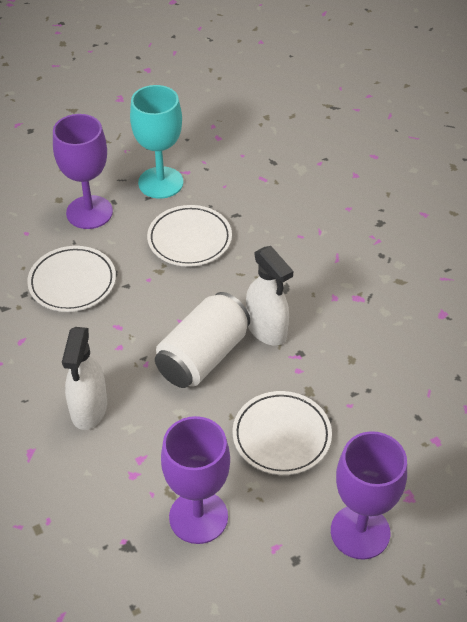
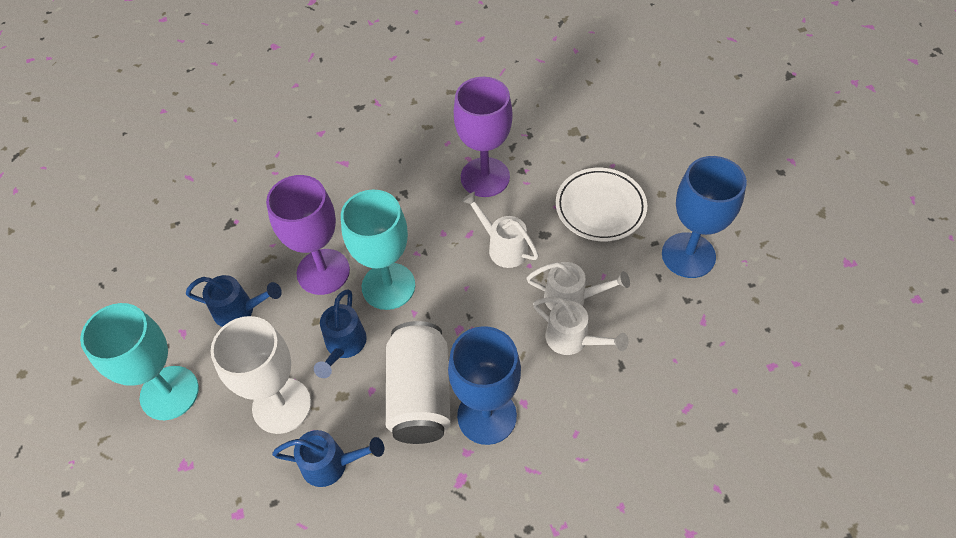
blue goblet: none = 0 -> [448,326,521,445] [662,156,747,278] = 2
blue watering can: none = 0 -> [186,275,282,327] [272,430,384,487] [314,290,367,378] = 3
purple goblet: [53,114,113,229] [161,416,230,544] [331,431,407,560] = 3 -> [266,175,350,295] [454,77,513,197] = 2
turquoise goblet: [130,85,183,199] = 1 -> [80,303,199,420] [341,190,415,310] = 2
white goblet: none = 0 -> [211,316,311,434] = 1
white plate: [27,246,116,312] [147,205,232,267] [233,391,332,475] = 3 -> [556,168,647,241] = 1
white spray bottle: [62,327,107,430] [246,246,293,346] = 2 -> none = 0
white watering can: none = 0 -> [462,192,539,268] [526,262,630,310] [533,297,629,355] = 3

